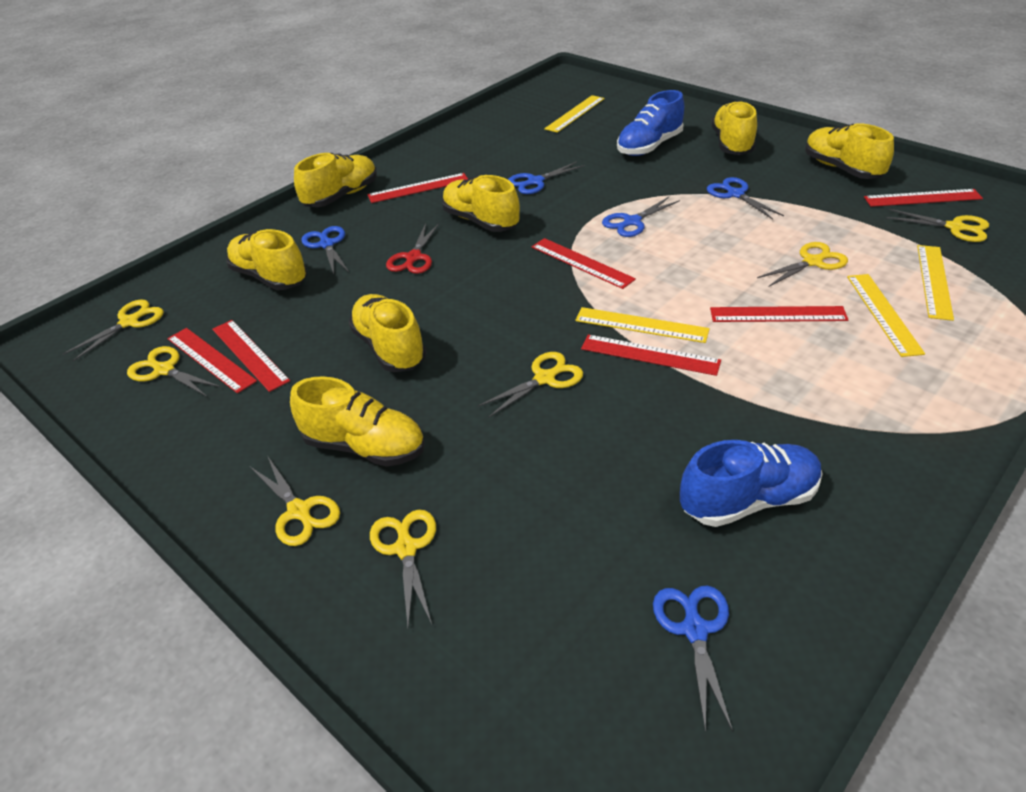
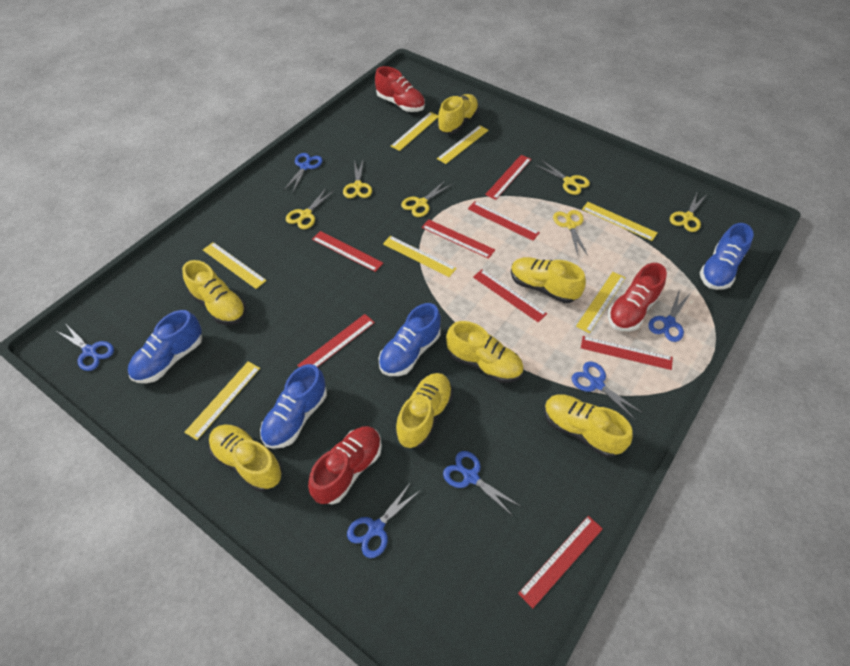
blue scissors: [301,226,349,274] [508,162,585,194] [602,197,680,237] [653,585,733,733] [707,177,784,219] = 5 -> [56,323,114,371] [284,153,323,192] [347,482,421,558] [443,451,520,517] [572,362,643,420] [648,289,690,342] = 6
blue shoe: [617,90,684,156] [680,440,822,527] = 2 -> [128,310,202,383] [260,364,327,449] [378,303,441,376] [699,223,754,290] = 4
red ruler: [167,328,257,393] [212,320,290,392] [367,173,468,203] [532,238,636,289] [581,334,721,376] [710,306,848,322] [864,189,983,207] = 7 -> [297,314,375,367] [312,231,383,272] [422,219,495,259] [468,201,540,241] [473,269,547,323] [485,155,532,200] [518,516,603,608] [581,336,673,370] = 8
red scissors: [386,223,439,274] = 1 -> none = 0
red shoe: none = 0 -> [308,426,382,504] [375,66,425,112] [608,263,667,331] = 3
yellow ruler: [544,95,605,133] [576,307,710,343] [847,274,925,357] [917,245,954,321] = 4 -> [185,361,260,440] [203,242,267,289] [383,236,457,277] [390,112,438,151] [437,125,489,164] [576,272,625,333] [582,202,657,241] = 7
yellow scissors: [63,299,164,361] [127,346,221,397] [250,455,340,546] [370,510,436,627] [477,352,583,418] [757,242,848,287] [886,209,989,242] = 7 -> [286,189,333,229] [343,160,372,198] [401,181,452,217] [536,160,590,195] [553,210,588,256] [670,193,706,232] = 6

